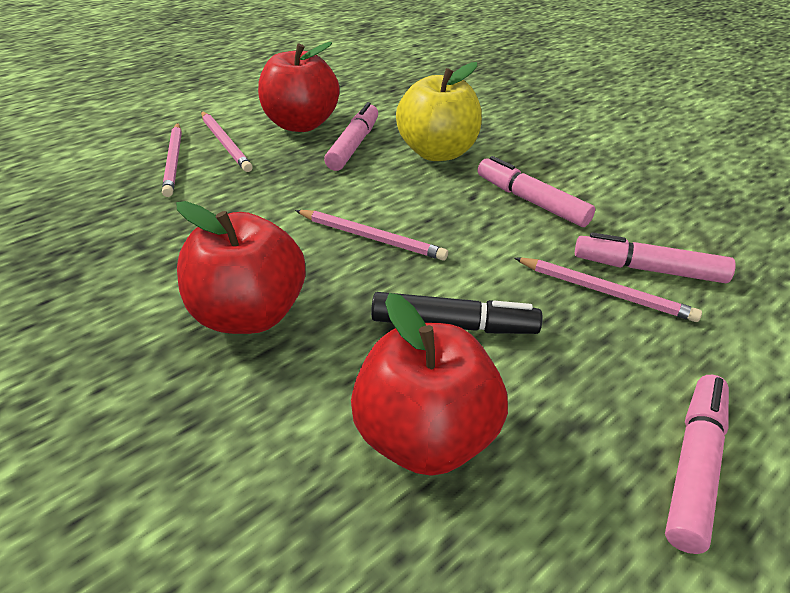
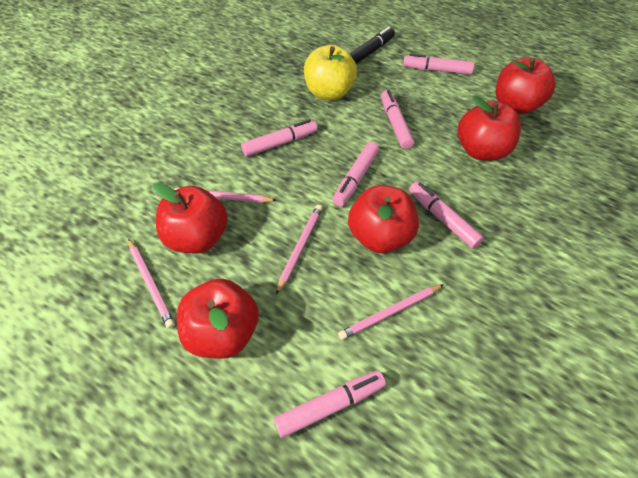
pink marker: [324,102,378,171] [478,156,595,227] [575,232,736,283] [665,375,729,554] = 4 -> [241,119,317,157] [274,370,386,438] [333,142,379,207] [381,90,414,149] [403,53,474,75] [409,181,484,249] = 6
red apple: [176,201,305,334] [258,42,340,132] [351,293,508,476] = 3 -> [153,183,228,253] [177,279,259,359] [348,185,419,253] [458,96,521,161] [496,58,555,114] = 5

